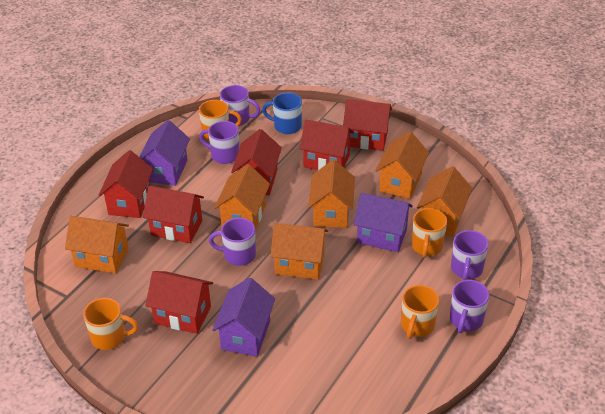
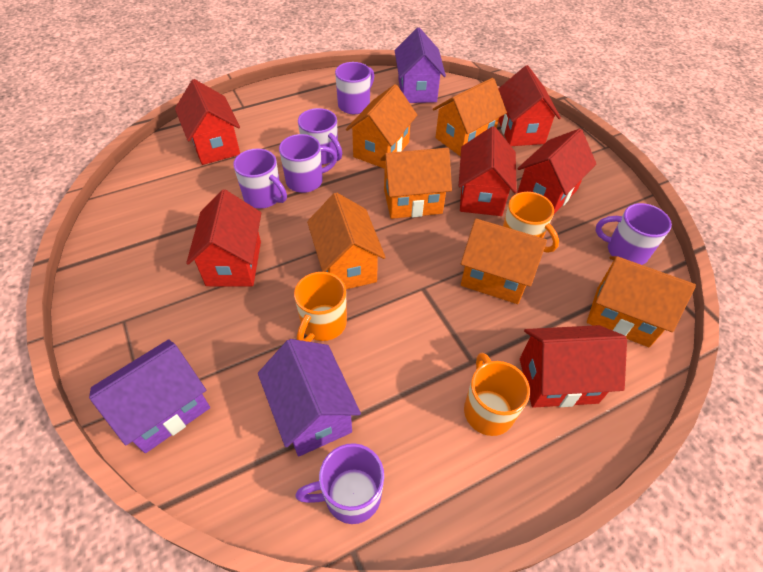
blue mug: [262,93,302,134] = 1 -> none = 0
orange mug: [83,298,138,350] [199,100,242,141] [401,285,439,339] [412,208,447,258] = 4 -> [294,272,347,342] [464,353,530,436] [503,192,559,253] = 3
purple mug: [199,121,239,164] [209,218,256,266] [220,85,260,126] [450,280,489,333] [451,230,489,280] = 5 -> [233,148,287,208] [279,134,337,193] [295,443,384,524] [298,108,342,165] [335,62,374,114] [595,203,672,265] = 6

